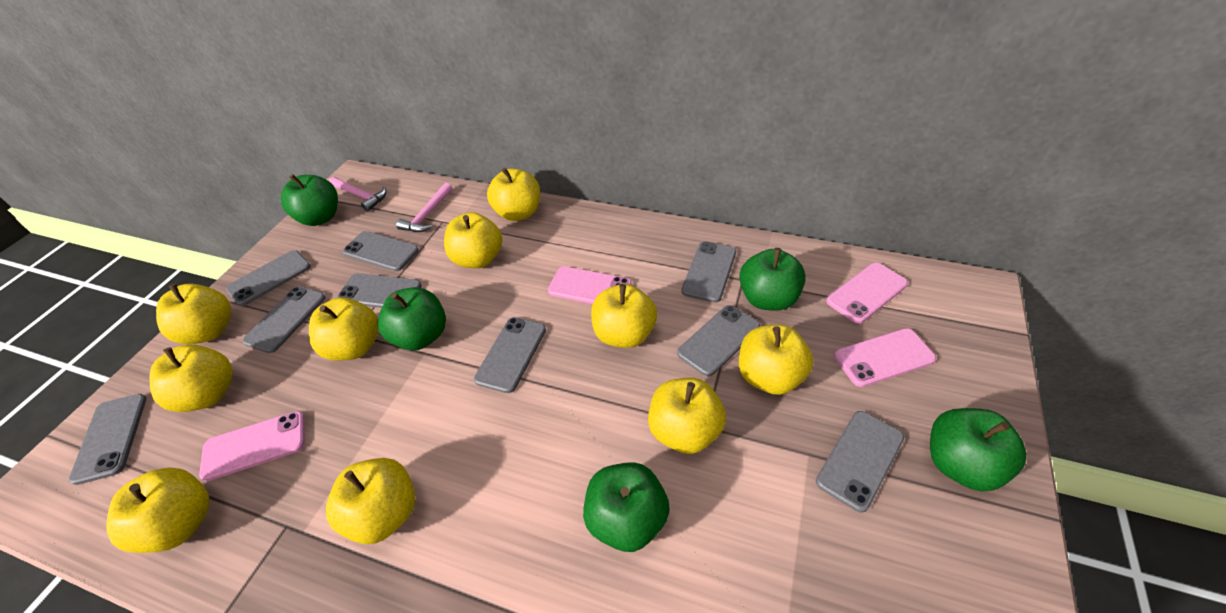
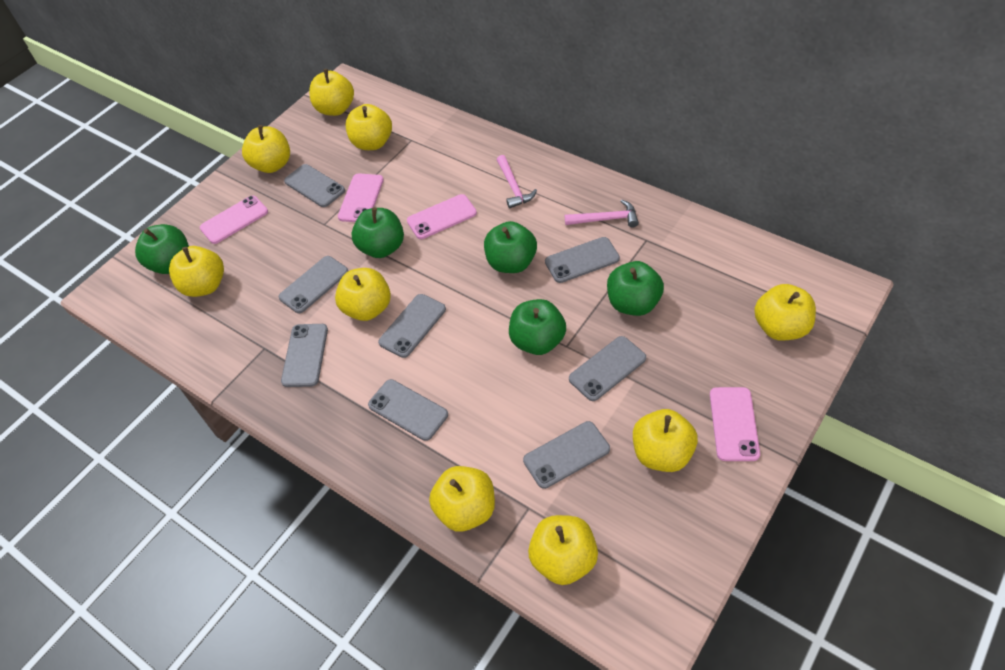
grey phone: [69,394,146,485] [226,250,311,306] [242,286,325,353] [337,273,422,308] [343,231,419,271] [474,317,546,393] [677,305,760,377] [682,241,736,303] [816,411,904,513] = 9 -> [278,256,348,313] [281,324,328,387] [284,164,345,207] [368,379,448,441] [378,294,446,358] [523,421,610,489] [545,237,620,283] [569,336,646,401] = 8
yellow apple: [106,468,210,553] [149,344,233,412] [156,283,231,344] [309,297,379,361] [326,458,415,544] [444,212,502,268] [487,167,540,221] [591,284,657,348] [648,378,726,454] [739,325,814,395] = 10 -> [169,246,224,297] [242,125,290,173] [309,69,354,116] [335,268,391,321] [346,104,392,150] [429,466,495,531] [528,515,598,585] [633,409,698,472] [754,284,816,341] = 9

